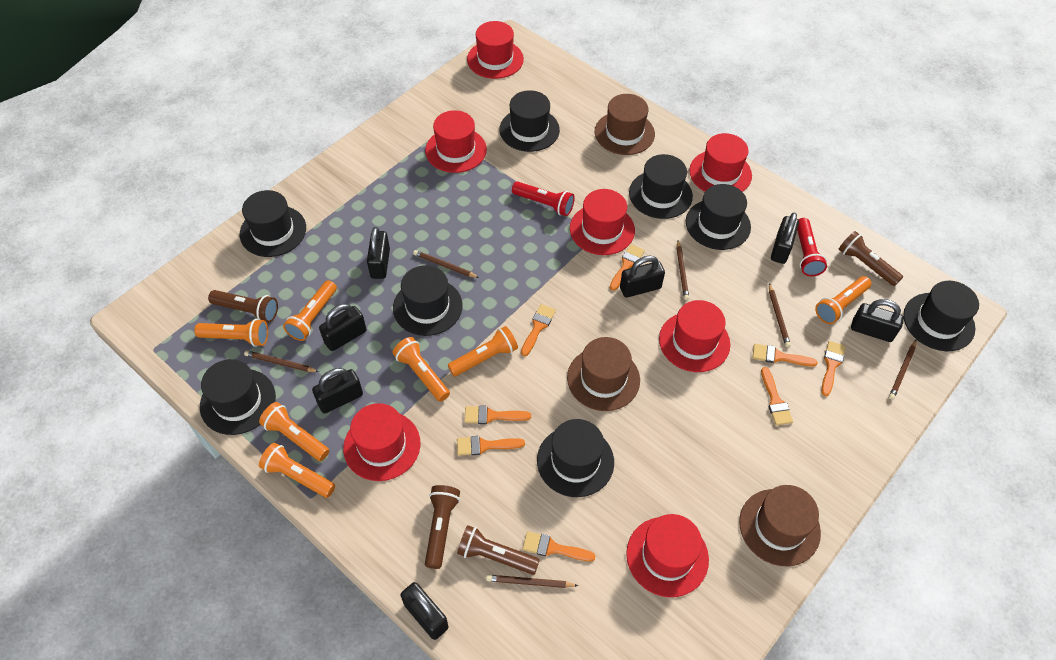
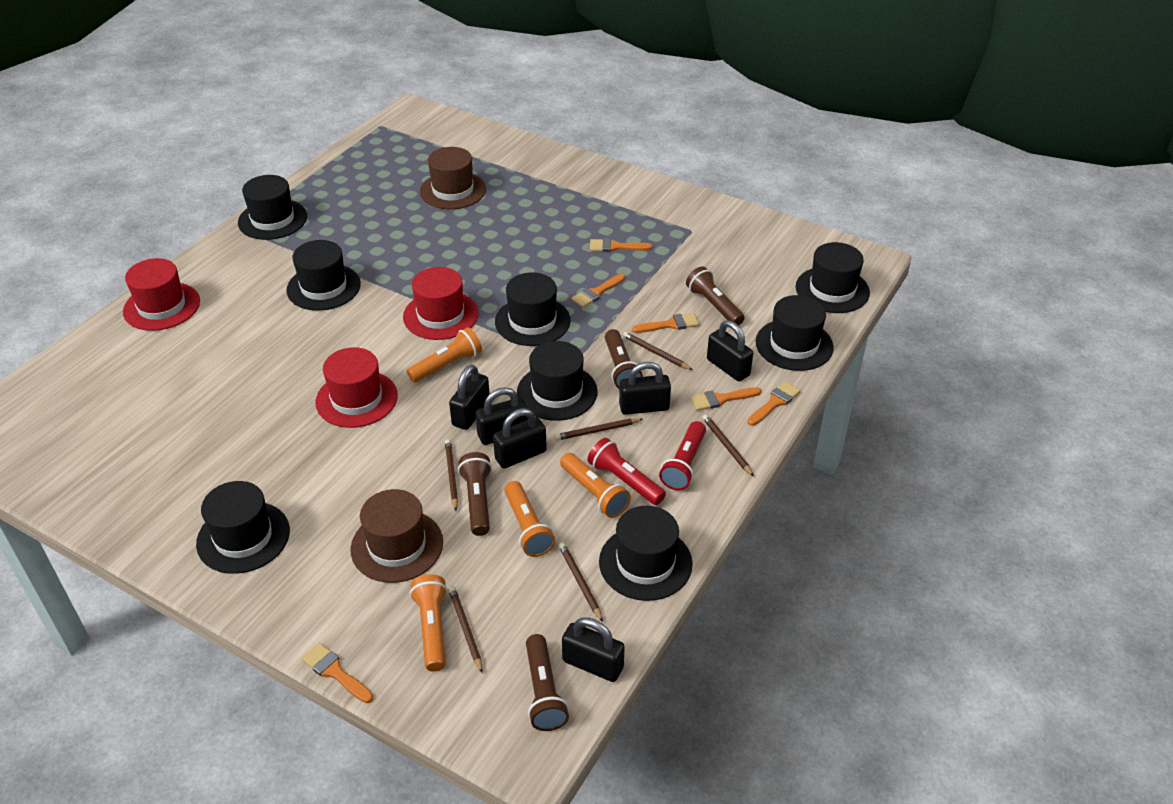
black padlock: [312,368,363,414] [319,304,366,351] [367,227,390,279] [400,582,449,640] [620,256,665,298] [771,213,799,264] [851,299,904,342] = 7 -> [449,365,490,430] [475,387,528,445] [493,408,547,468] [562,617,625,682] [619,362,671,415] [707,320,753,381] = 6
brown hat: [567,337,640,411] [595,94,655,155] [739,485,821,566] = 3 -> [351,489,443,583] [420,147,486,209] = 2
orange brush: [457,436,525,456] [464,406,531,424] [521,304,556,356] [522,531,595,562] [610,244,645,291] [753,344,817,367] [761,367,793,425] [821,341,846,396] = 8 -> [301,643,373,703] [571,274,625,308] [590,238,652,252] [632,313,699,333] [691,387,762,411] [747,381,801,426] = 6
orange flashlight: [194,319,268,347] [259,402,329,461] [259,443,335,498] [283,280,337,341] [392,337,450,402] [448,326,518,376] [815,276,871,324] = 7 -> [407,327,482,382] [410,574,448,672] [504,481,555,557] [560,453,631,518] = 4
red hat: [343,403,421,481] [425,110,487,173] [467,21,524,79] [570,189,635,255] [626,514,709,597] [659,300,730,372] [689,133,752,192] = 7 -> [123,258,200,331] [315,347,398,428] [403,267,478,340] = 3

